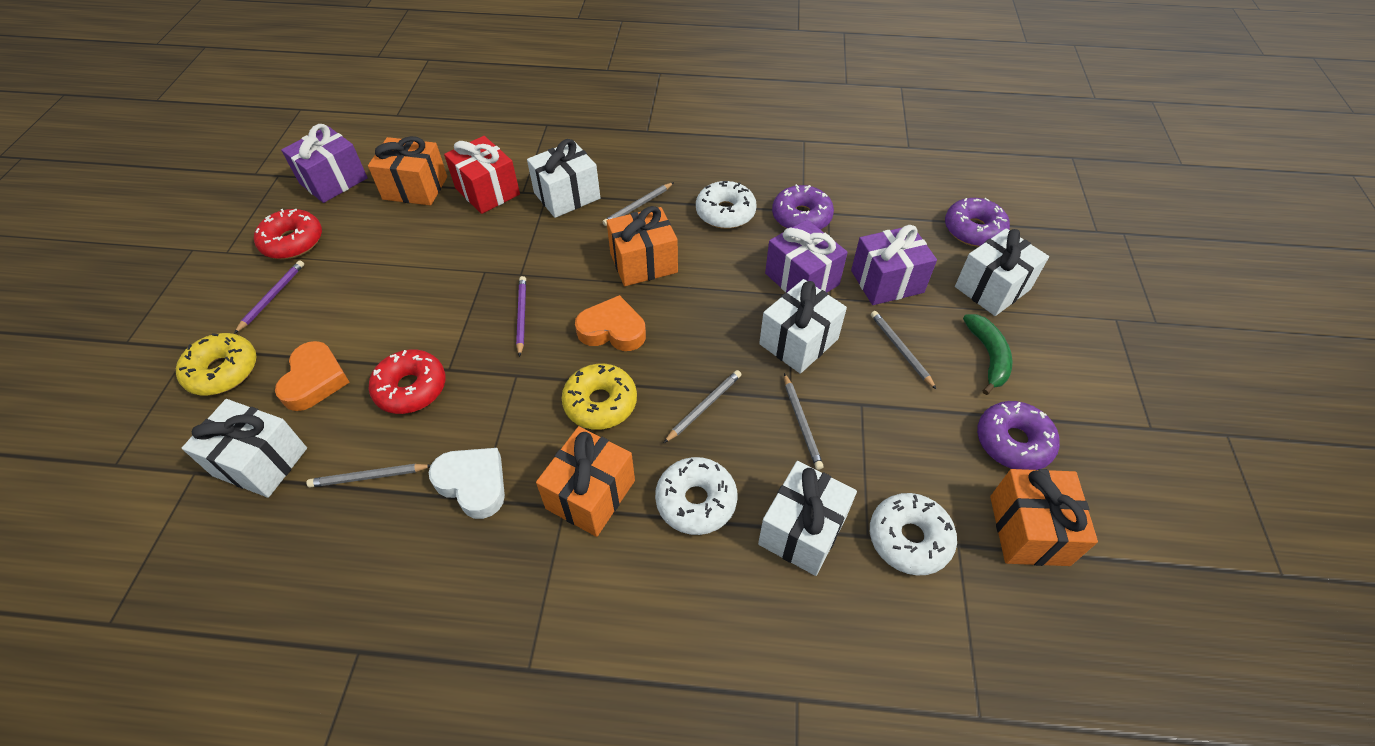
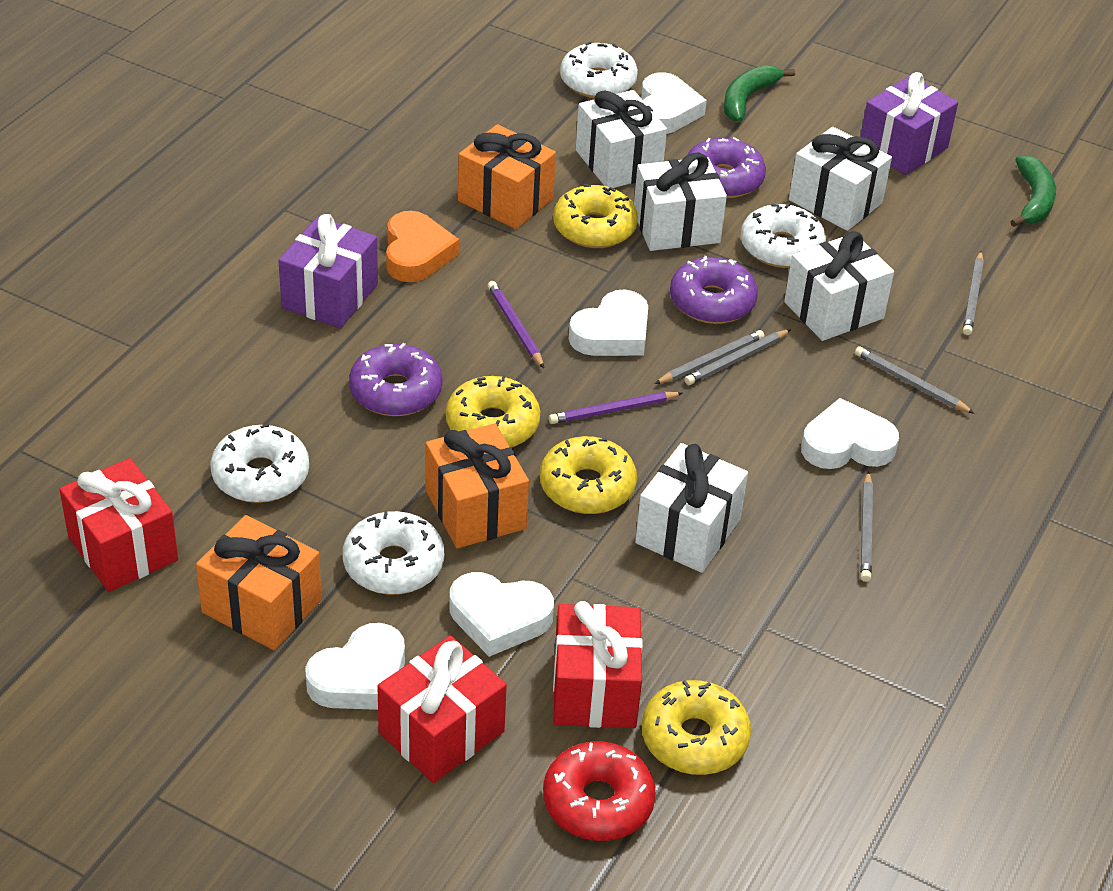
green banana: [963,314,1012,395] = 1 -> [724,65,795,122] [1010,155,1056,227] = 2
orange gift: [368,136,447,206] [536,426,635,537] [607,206,678,286] [990,469,1098,566] = 4 -> [196,515,322,650] [426,423,529,548] [458,124,556,229] = 3
orange heart: [275,341,350,411] [575,295,646,351] = 2 -> [386,211,459,282] = 1
purple gift: [281,124,368,203] [765,219,848,293] [851,225,937,305] = 3 -> [278,214,378,328] [860,72,958,175] = 2
red donut: [254,209,322,259] [369,349,446,414] = 2 -> [543,741,656,841] = 1
red gift: [444,136,520,214] = 1 -> [59,458,178,592] [377,636,507,783] [553,601,643,728] = 3
white donut: [655,457,737,535] [696,181,757,229] [870,493,957,576] = 3 -> [210,423,309,503] [343,511,444,595] [560,41,638,98] [741,203,826,268] = 4
white heart: [428,448,505,519] = 1 -> [305,623,405,710] [449,572,554,657] [569,290,648,356] [641,72,707,134] [801,398,899,469] = 5
yellow donut: [176,333,257,395] [562,364,637,430] = 2 -> [446,375,540,448] [540,436,637,514] [553,184,638,248] [642,680,751,775] = 4

